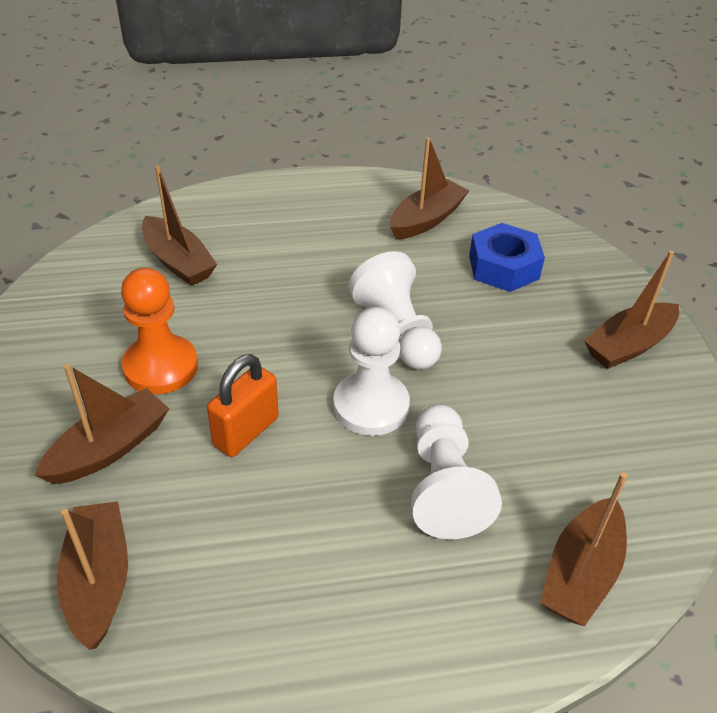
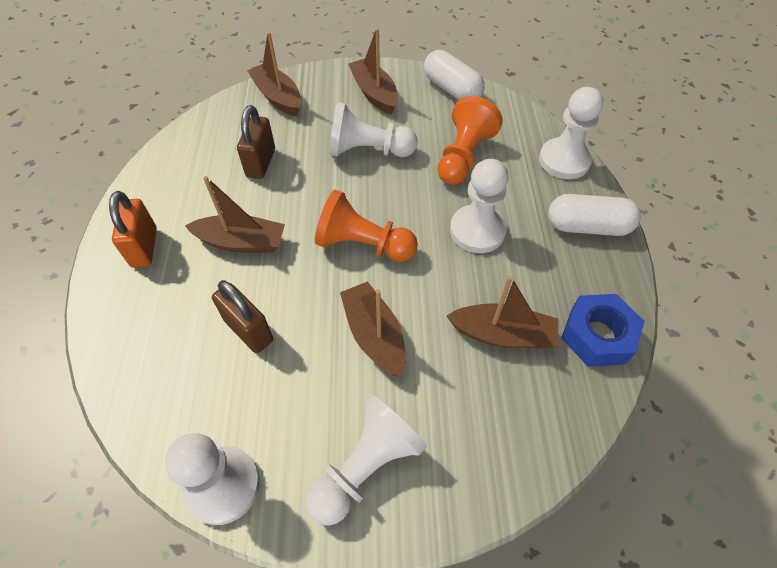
brown boat: [34,364,169,484] [57,501,128,650] [142,166,217,286] [390,137,469,239] [540,472,627,626] [584,250,679,369] = 6 -> [185,176,285,253] [247,31,301,116] [340,281,406,377] [348,28,398,114] [446,276,558,349] = 5
brown padlock: none = 0 -> [212,280,273,353] [237,105,275,179] = 2
orange pawn: [121,268,198,394] = 1 -> [315,189,418,262] [437,96,503,185] = 2
white capsule: none = 0 -> [424,50,485,100] [548,194,641,236] = 2
white pawn: [333,307,410,436] [348,251,442,370] [411,404,502,539] = 3 -> [165,433,260,525] [306,395,427,526] [329,102,418,157] [450,159,509,253] [539,87,604,179] = 5

